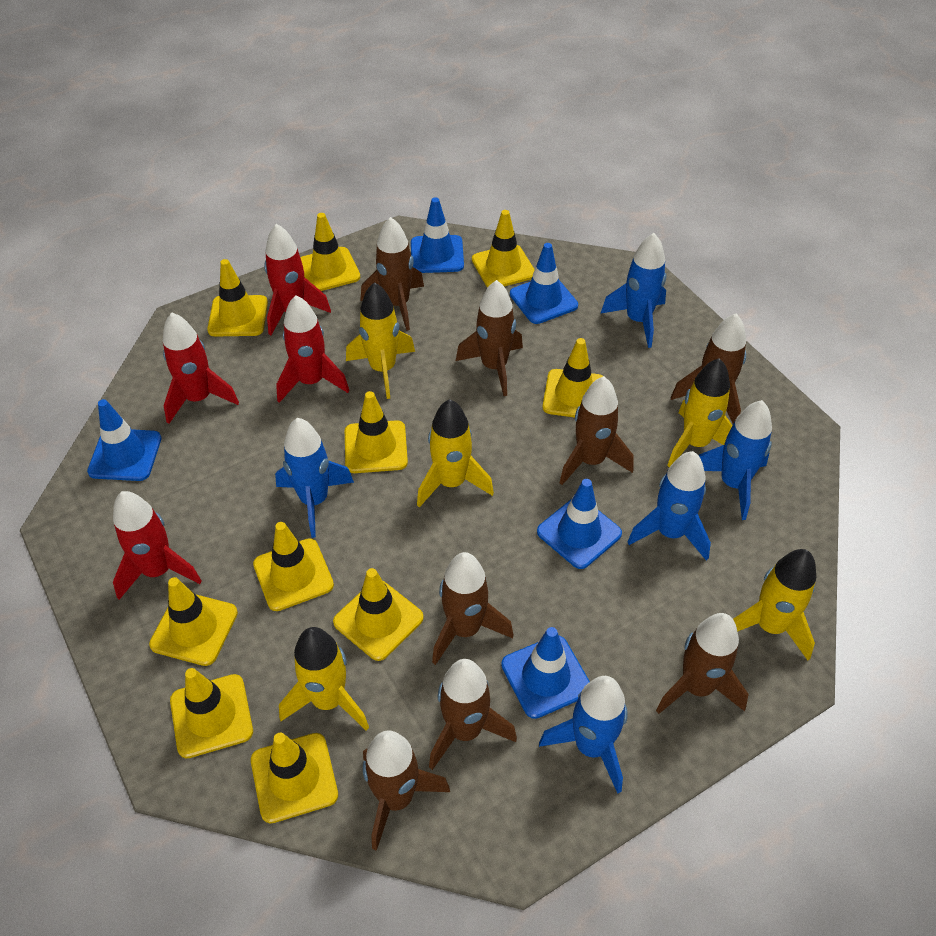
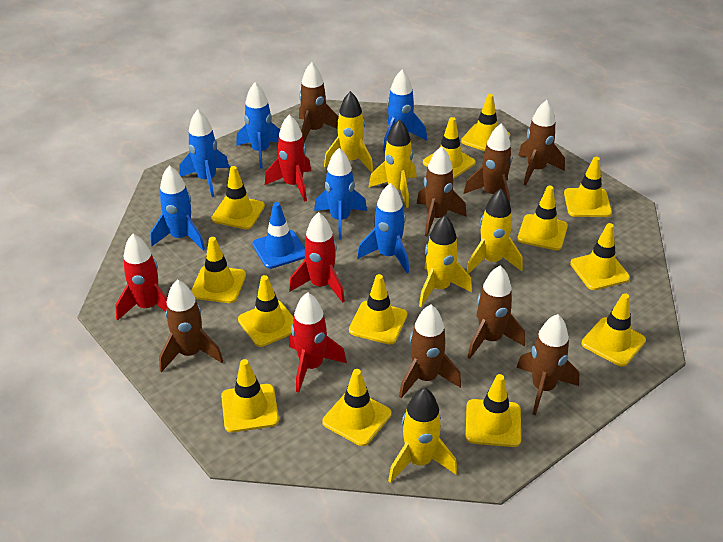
blue rocket: [275,418,354,538] [539,676,628,794] [600,233,667,348] [628,451,711,561] [699,400,772,520] = 5 -> [150,165,205,250] [179,109,229,197] [236,82,280,168] [314,148,367,239] [357,183,409,273] [383,69,427,151] = 6
blue traffic cone: [87,399,162,481] [411,197,464,273] [501,627,590,719] [510,243,578,324] [537,479,622,569] = 5 -> [252,202,305,269] = 1
yellow traffic cone: [149,577,238,666] [170,668,253,758] [207,259,268,336] [251,733,338,823] [253,522,334,611] [300,213,360,291] [333,568,424,661] [345,391,408,473] [472,210,535,287] [543,338,603,417] = 10 -> [191,237,246,303] [211,166,265,229] [221,359,279,432] [238,275,294,347] [322,369,391,446] [349,274,407,345] [423,117,476,179] [461,94,510,151] [466,374,521,447] [517,186,568,250] [564,157,612,217] [570,223,630,290] [581,293,646,367] = 13

